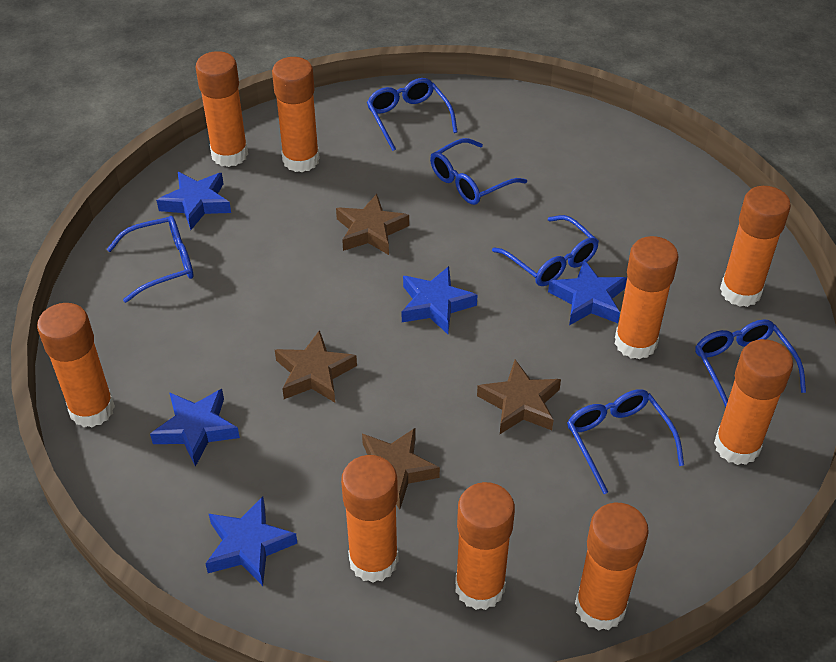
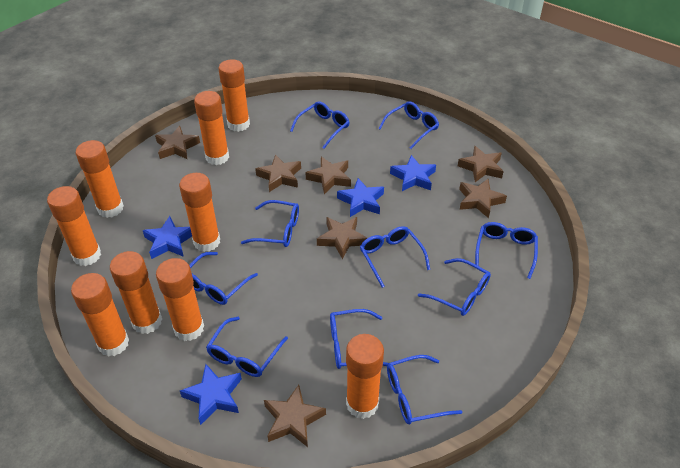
blue glasses: [107,216,193,303] [367,78,458,151] [430,138,527,205] [492,215,599,286] [567,389,684,494] [695,320,806,407] = 6 -> [189,252,258,305] [206,317,288,377] [241,200,299,247] [290,101,349,149] [330,309,388,369] [360,226,430,288] [379,101,439,149] [387,355,462,424] [418,258,491,316] [475,222,538,279] = 10
blue star: [150,389,240,467] [156,172,231,230] [205,496,297,586] [402,266,478,334] [548,260,627,325] = 5 -> [143,216,192,259] [180,364,242,425] [337,178,384,217] [390,155,436,191] = 4
brown star: [275,330,357,403] [336,194,409,255] [362,427,440,510] [477,360,561,434] = 4 -> [155,126,200,159] [255,155,301,192] [264,385,326,447] [305,157,351,194] [317,217,367,259] [458,146,504,182] [459,179,507,218] = 7

